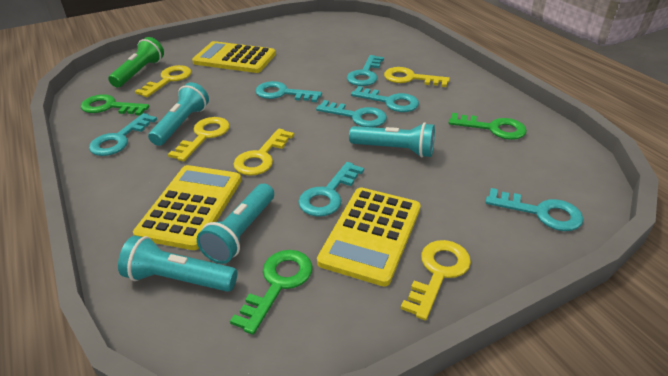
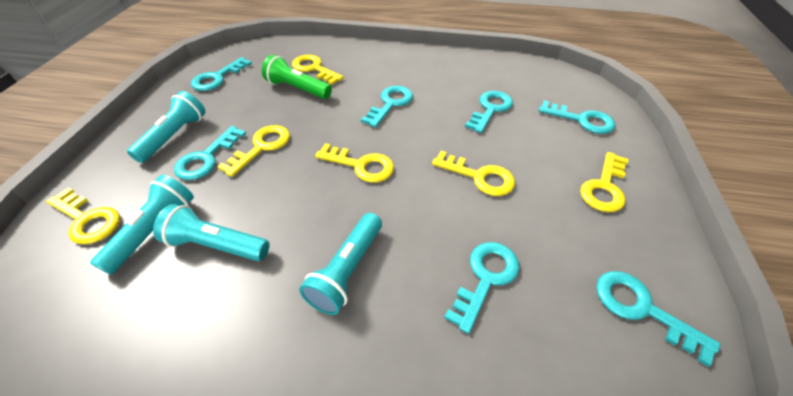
green key: [81,94,149,116] [230,250,312,335] [449,113,527,140] = 3 -> none = 0
yellow calculator: [133,165,241,250] [192,41,276,73] [317,187,421,287] = 3 -> none = 0
yellow key: [135,65,192,97] [168,117,230,161] [233,128,294,176] [384,67,450,87] [401,240,471,320] = 5 -> [46,187,120,245] [217,125,290,177] [292,55,344,85] [315,143,394,183] [432,151,515,196] [580,152,628,212] = 6

